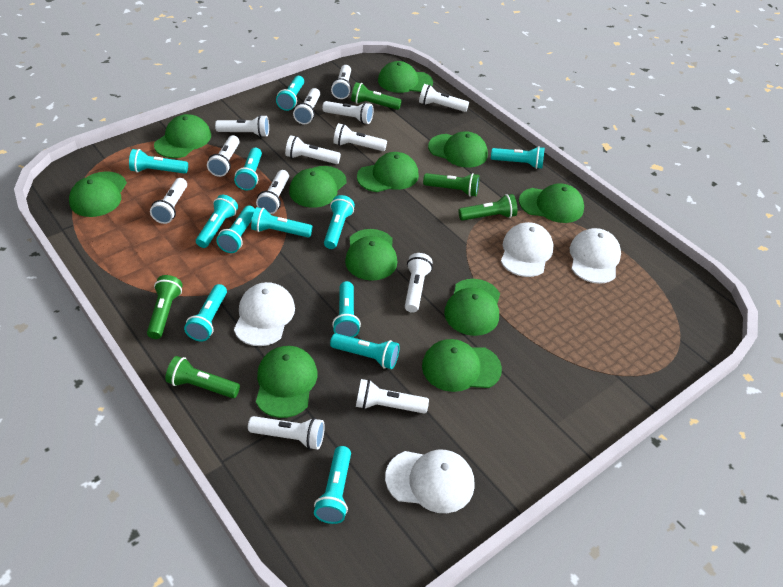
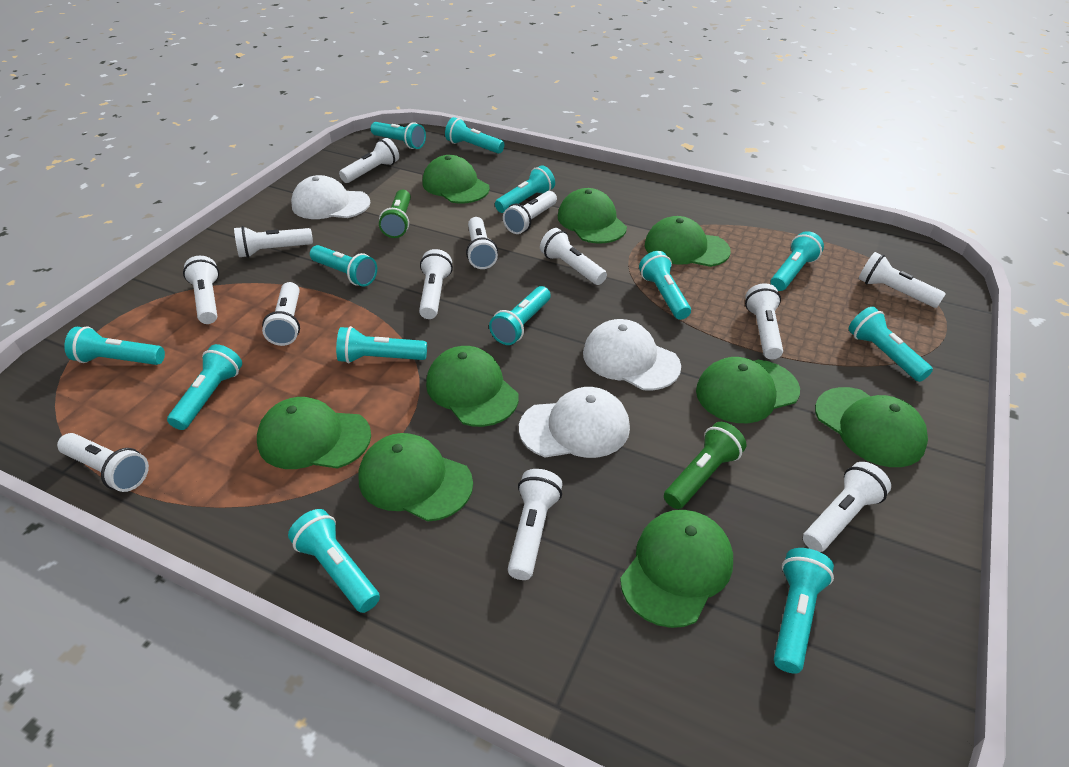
green cap: [69,171,127,217] [154,114,211,158] [256,346,317,418] [289,166,347,208] [345,229,397,281] [357,152,419,192] [378,61,433,93] [422,339,502,392] [428,131,488,168] [444,279,500,336] [519,183,584,223] = 11 -> [257,397,371,469] [358,433,473,522] [422,155,490,204] [426,346,519,427] [558,188,627,243] [620,510,733,628] [645,216,731,267] [696,357,800,423] [815,387,928,467] = 9
green flashlight: [147,275,183,339] [165,356,240,398] [351,82,402,110] [423,173,479,197] [458,194,517,221] = 5 -> [379,190,411,238] [664,422,747,509] = 2
turquoise flashlight: [129,149,188,174] [184,284,227,341] [196,195,238,248] [216,205,255,253] [234,147,262,190] [251,207,313,237] [276,76,304,111] [314,446,351,524] [324,195,355,249] [330,333,399,369] [332,281,361,337] [491,146,545,169] = 12 -> [64,326,165,365] [167,344,242,430] [288,509,380,613] [310,245,377,287] [336,326,427,363] [370,122,426,149] [445,117,504,154] [489,286,551,345] [495,165,555,213] [639,251,691,320] [771,231,824,291] [774,548,834,674] [849,307,933,382] = 13
white cap: [234,282,295,346] [385,449,475,513] [501,222,553,277] [570,228,621,284] = 4 -> [291,175,371,219] [519,387,630,458] [583,319,681,390] = 3

